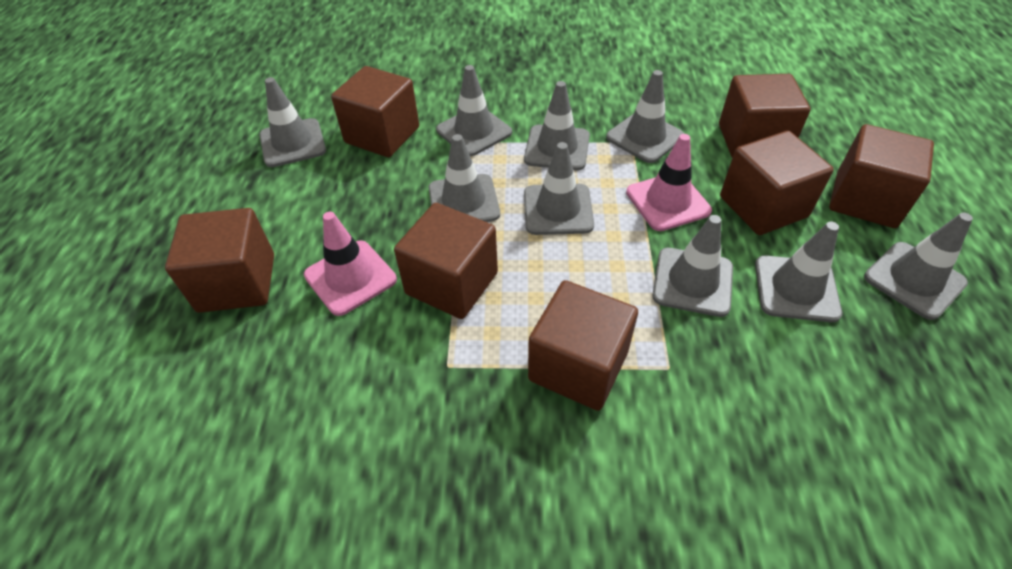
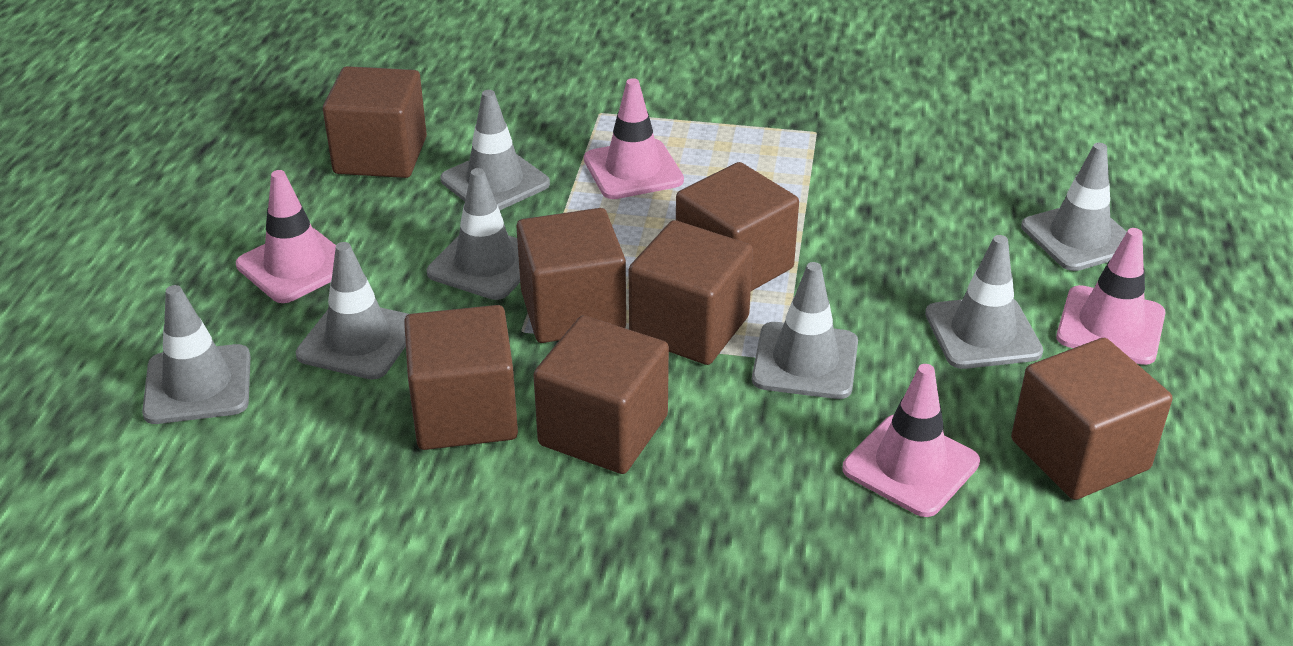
grey traffic cone: [260,77,326,167] [429,134,500,222] [436,65,512,156] [524,81,590,171] [524,142,594,235] [606,70,685,163] [653,215,733,317] [755,222,842,322] [864,213,973,320] = 9 -> [142,285,250,424] [295,242,408,379] [427,168,520,300] [441,90,550,210] [752,262,858,399] [925,235,1043,369] [1021,143,1127,271] = 7
pink traffic cone: [304,212,397,316] [626,134,712,231] = 2 -> [236,170,336,303] [584,78,684,199] [843,364,980,517] [1056,228,1165,365] = 4

